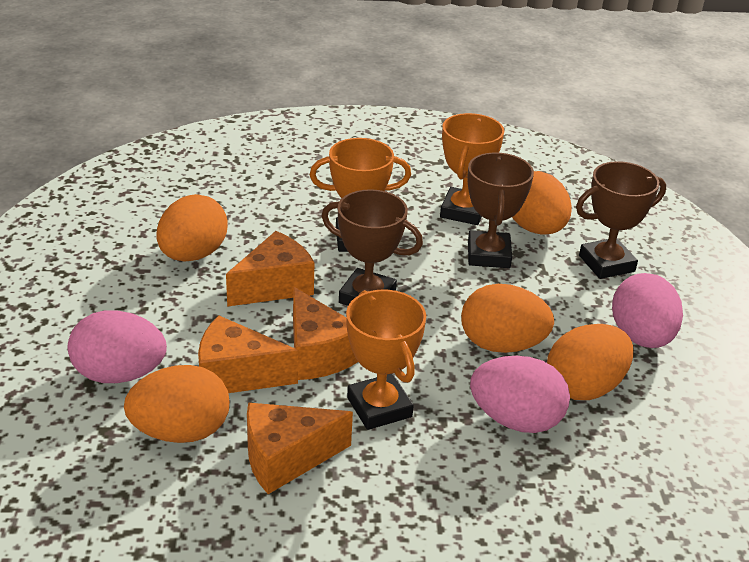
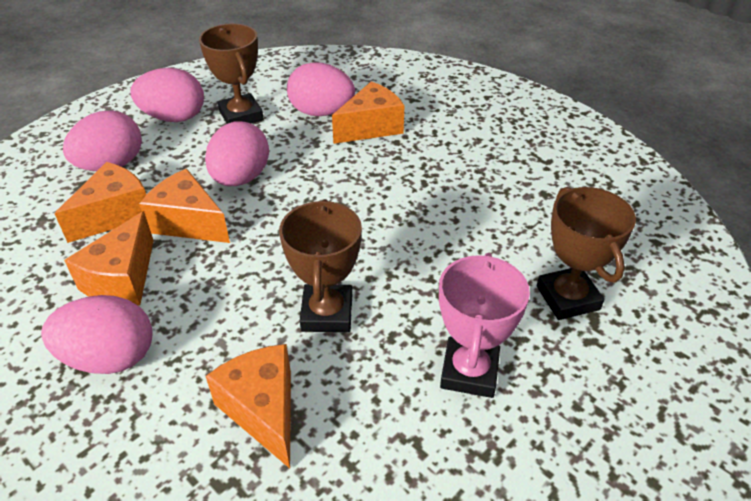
orange cheese: [198,316,298,393] [226,231,314,307] [247,403,353,494] [293,287,358,380] = 4 -> [54,162,146,243] [64,211,154,306] [139,169,230,243] [206,344,291,468] [332,81,405,144] = 5
orange egg: [124,365,229,443] [156,194,228,261] [461,284,554,353] [512,171,572,235] [547,324,634,400] = 5 -> none = 0
orange trophy: [310,138,411,252] [346,290,426,430] [440,113,504,225] = 3 -> none = 0
pink egg: [68,310,167,383] [470,356,570,433] [612,273,683,348] = 3 -> [41,295,153,374] [63,110,142,171] [130,68,204,122] [205,121,269,186] [287,62,355,116] = 5
pink trophy: none = 0 -> [439,253,530,398] = 1

